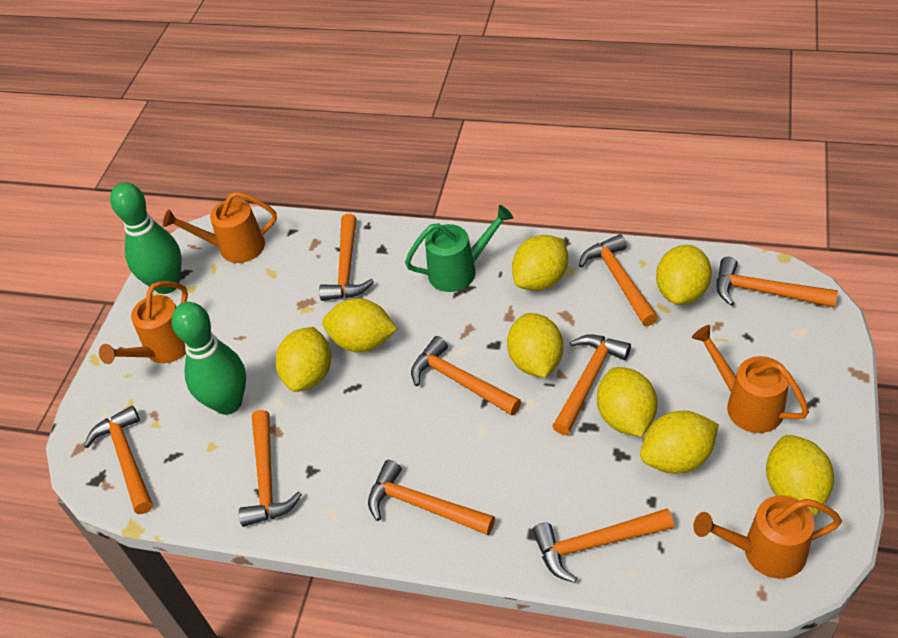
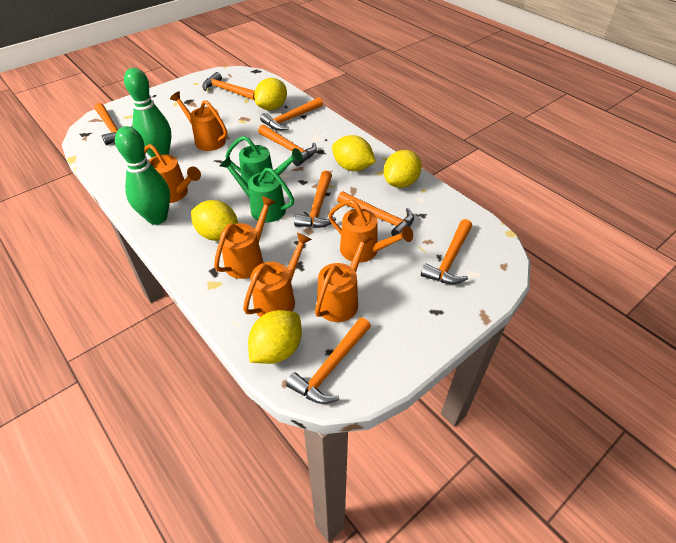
green watering can: [405,205,513,292] = 1 -> [220,157,294,223] [225,136,302,184] = 2
orange hammer: [84,406,153,514] [239,410,302,527] [319,214,374,301] [368,460,495,535] [411,336,521,416] [532,508,674,583] [552,334,631,435] [579,234,658,326] [716,257,838,308] = 9 -> [95,103,132,145] [202,72,255,100] [258,124,317,166] [260,97,323,131] [286,318,371,404] [294,171,336,228] [337,192,414,236] [421,219,472,284] = 8
orange watering can: [99,281,188,364] [163,191,277,263] [692,325,809,433] [693,495,842,579] = 4 -> [144,144,201,203] [170,91,227,151] [214,196,275,279] [243,232,312,317] [315,233,373,322] [328,200,413,263] = 6
yellow lemon: [275,327,331,392] [322,298,397,352] [507,313,563,378] [512,235,568,291] [597,367,657,437] [640,411,719,474] [656,245,712,305] [766,435,834,515] = 8 -> [191,200,238,241] [248,310,302,364] [254,78,287,110] [332,135,376,171] [384,150,422,188] = 5

